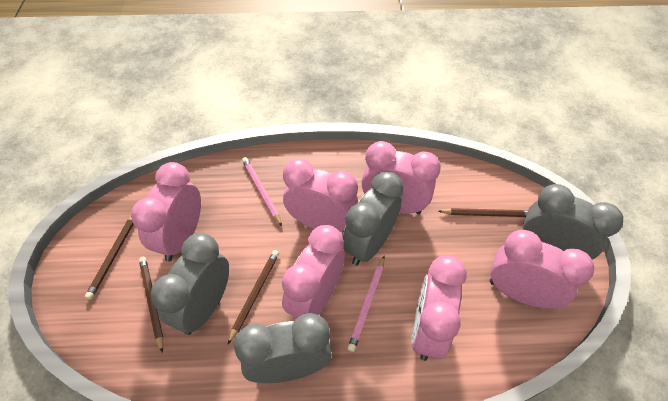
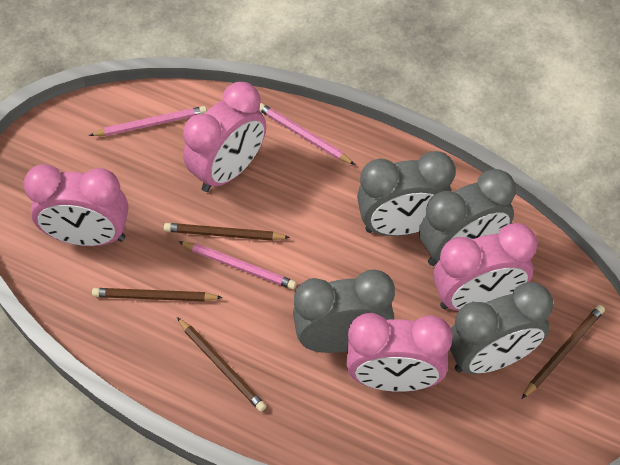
pink clock: [131,162,201,262] [282,225,345,318] [283,159,358,232] [362,141,441,214] [411,255,467,361] [490,230,594,309] = 6 -> [23,164,129,246] [183,82,266,192] [347,313,453,392] [433,223,537,311] = 4
pink pencil: [242,157,282,226] [348,256,385,352] = 2 -> [89,106,207,136] [179,241,296,290] [259,103,355,165] = 3

